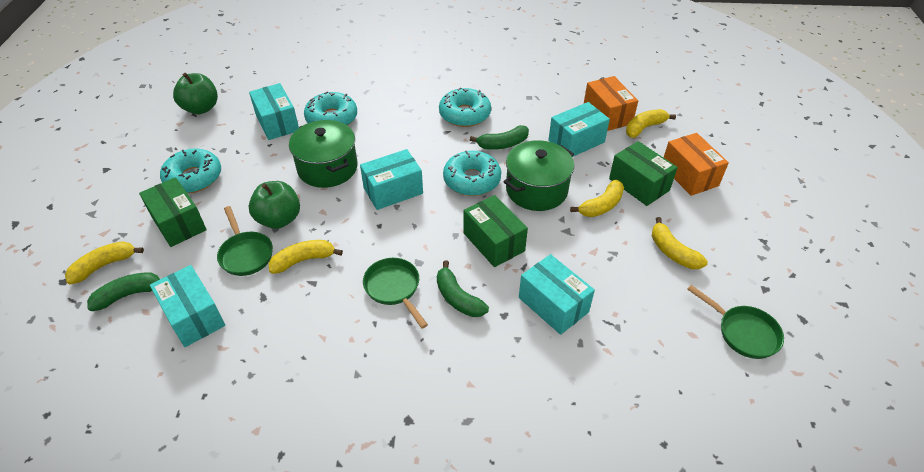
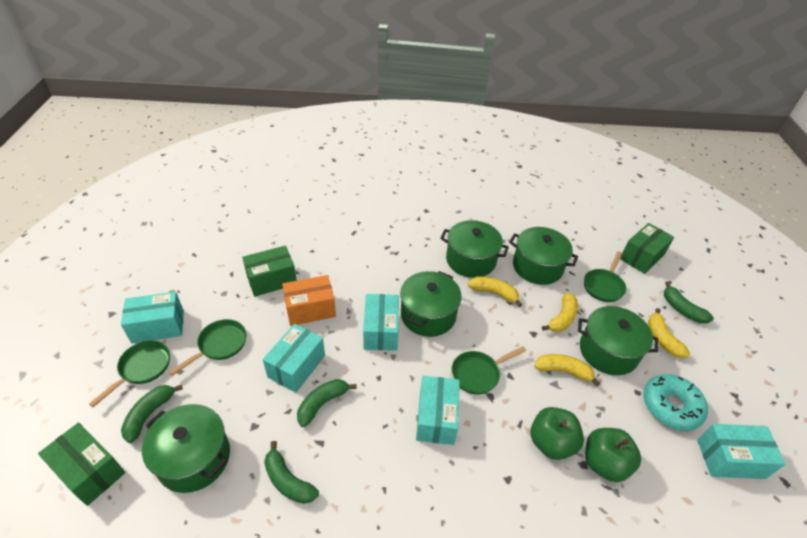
green banana: [87,273,160,311] [437,260,489,317] [470,125,529,150] = 3 -> [121,385,183,443] [264,441,319,504] [297,379,357,427] [664,281,714,324] = 4
green pan: [217,206,273,276] [363,258,428,329] [687,285,784,359] = 3 -> [89,340,170,407] [169,319,247,376] [451,346,526,395] [584,251,626,302] = 4
green pot: [289,120,358,188] [504,140,574,211] = 2 -> [142,404,230,493] [400,271,462,337] [440,220,509,278] [509,227,578,285] [578,306,659,375] = 5
orange box: [584,76,638,131] [663,133,729,196] = 2 -> [282,275,336,326] = 1
turquoise donut: [160,149,221,194] [304,91,357,126] [439,88,491,127] [443,150,501,196] = 4 -> [643,374,708,431] = 1
yellow banana: [65,241,144,284] [269,240,343,274] [570,180,624,217] [626,109,676,138] [652,217,708,269] = 5 -> [468,276,522,307] [534,354,600,386] [542,293,578,332] [648,308,690,358] = 4

